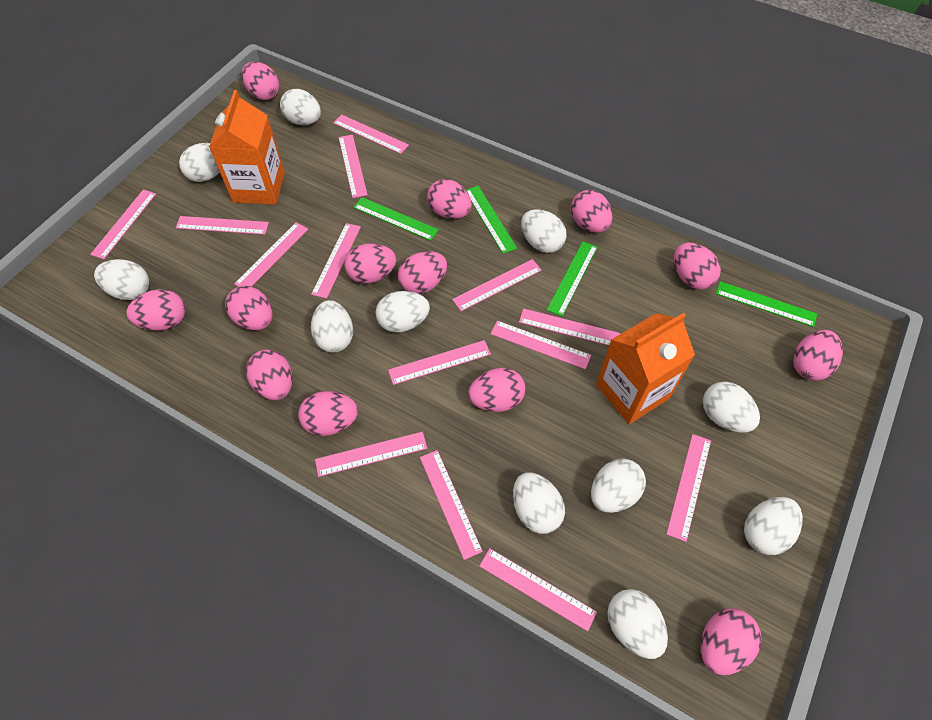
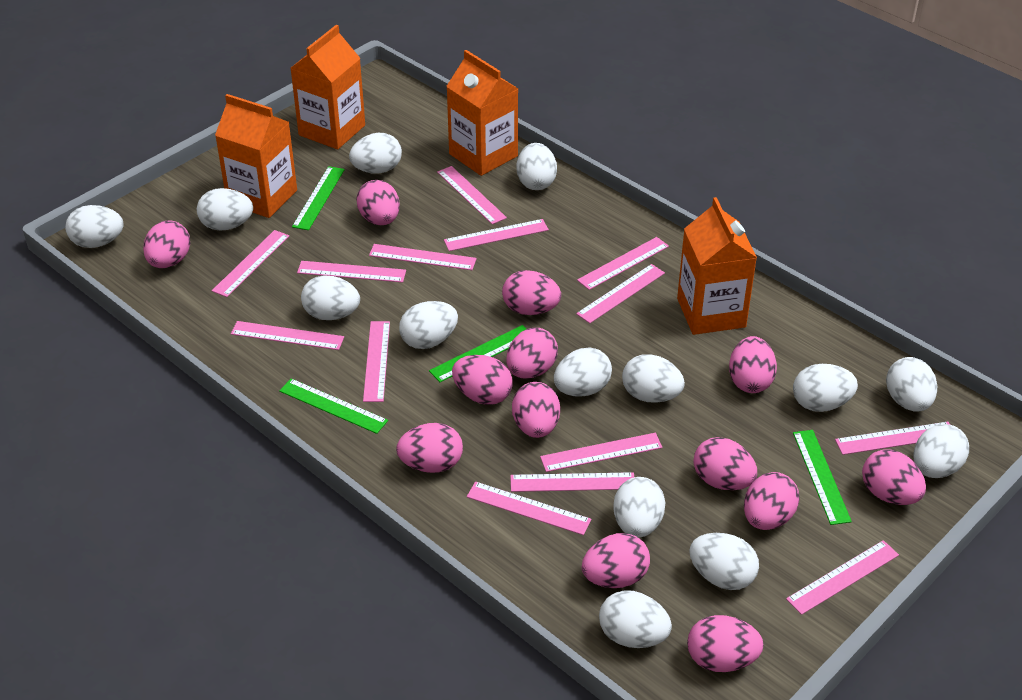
orange carton: [209,90,285,204] [596,313,695,424] = 2 -> [215,94,297,218] [291,25,365,149] [446,50,518,176] [677,197,757,335] = 4
white egg: [94,259,149,300] [179,143,220,182] [280,89,321,125] [311,300,353,352] [376,291,430,332] [513,473,565,534] [521,209,567,253] [591,459,646,513] [607,589,668,659] [703,382,760,433] [744,497,803,555] = 11 -> [65,205,124,248] [197,188,253,231] [301,275,360,320] [349,133,402,174] [399,301,458,349] [516,143,557,190] [554,347,612,397] [599,590,672,648] [613,477,665,538] [622,354,685,403] [689,533,759,590] [793,364,858,412] [886,357,937,412] [913,424,969,478] = 14

